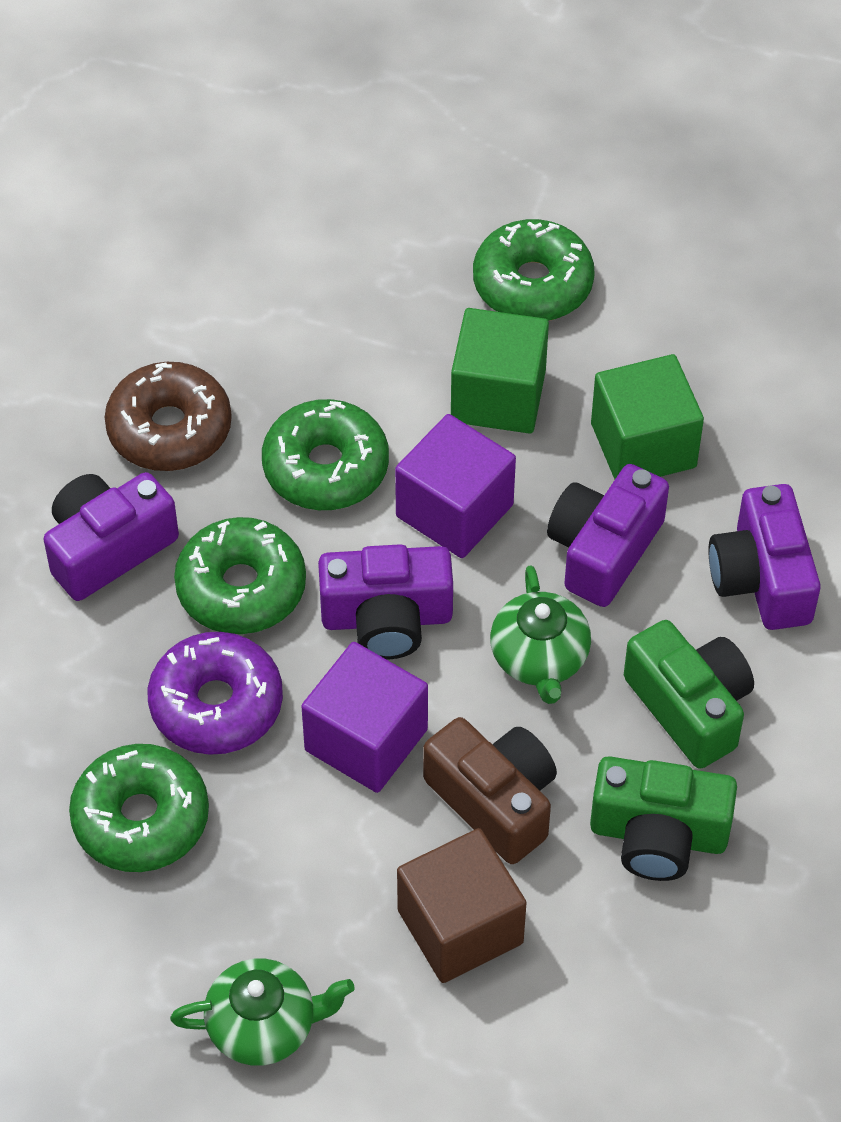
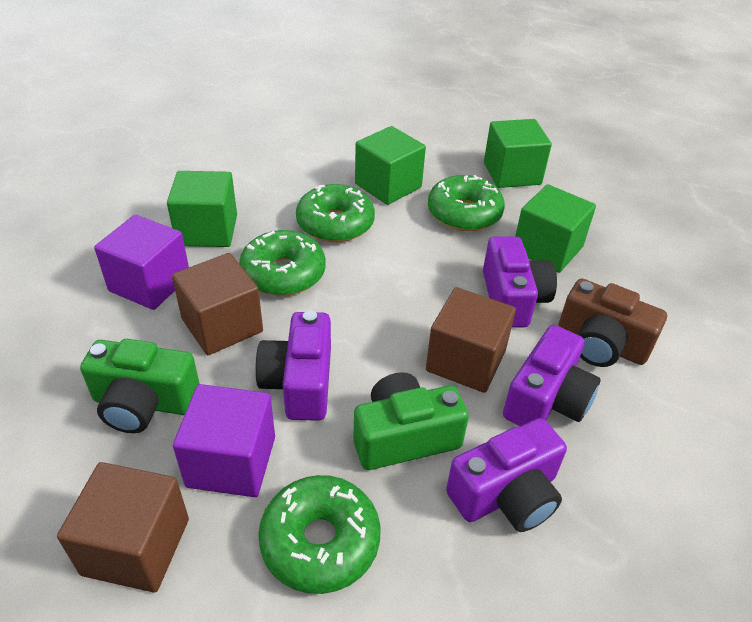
brown cube: [397,828,527,983] = 1 -> [57,462,189,593] [172,253,263,355] [426,287,516,393] = 3
brown donut: [105,362,232,471] = 1 -> none = 0
green cube: [451,308,549,434] [591,354,704,479] = 2 -> [167,171,237,247] [355,126,426,205] [484,119,552,188] [515,185,596,273] = 4
green teapot: [170,959,355,1066] [490,566,591,704] = 2 -> none = 0
purple donut: [148,632,283,755] = 1 -> none = 0

